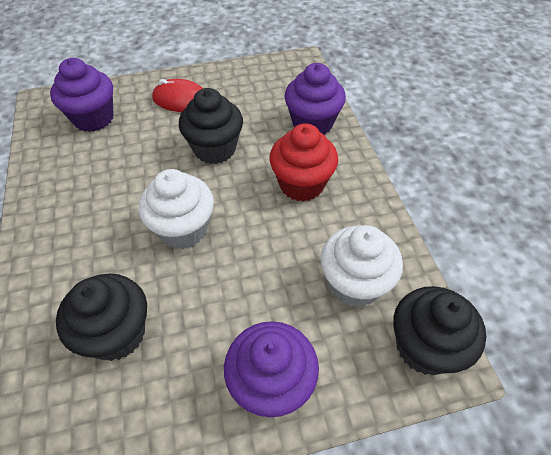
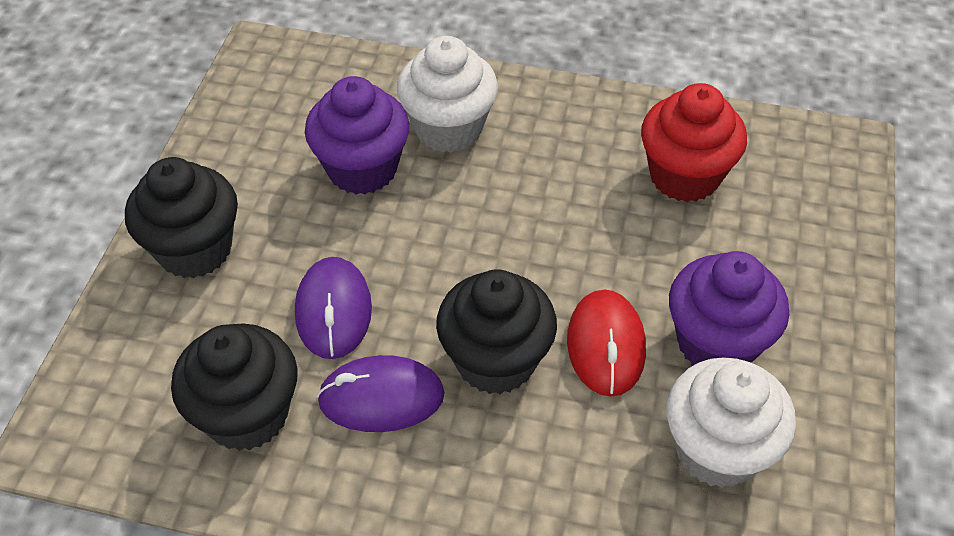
purple cupcake: [50,58,114,132] [224,321,319,417] [284,63,346,135] = 3 -> [305,76,410,195] [669,251,789,366] = 2
purple mouse: none = 0 -> [295,257,372,359] [317,355,445,432] = 2

